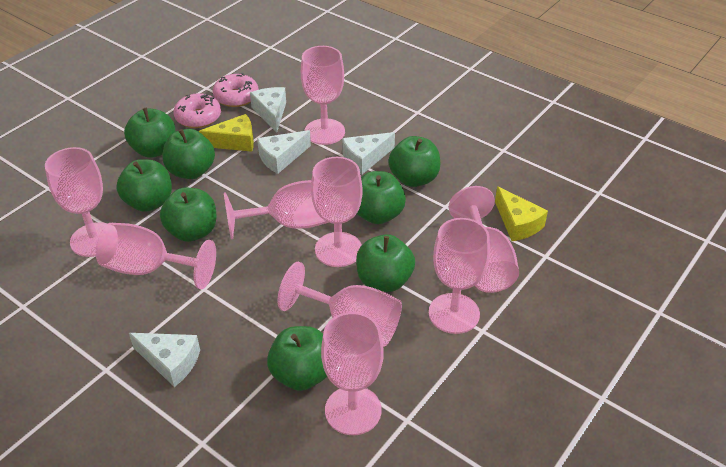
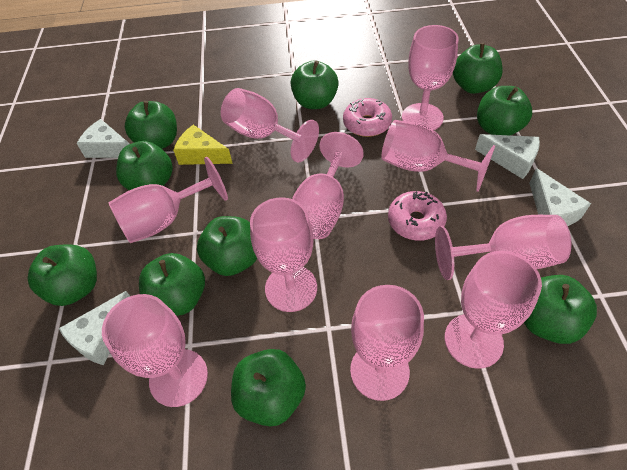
green apple: [116,159,172,212] [124,108,176,158] [160,188,217,242] [163,129,215,179] [267,326,327,391] [356,234,415,292] [357,171,406,224] [388,136,440,187] = 8 -> [27,244,97,306] [116,141,173,190] [125,101,177,149] [139,253,205,316] [197,216,257,276] [231,349,306,426] [290,60,339,109] [453,43,503,94] [477,86,532,135] [524,275,597,344] = 10
pink goblet: [45,147,107,257] [96,223,216,289] [224,180,329,239] [277,262,402,347] [301,46,345,145] [311,157,363,267] [321,312,384,435] [429,218,490,334] [449,186,519,293] = 9 -> [102,294,208,407] [109,157,228,243] [221,88,319,162] [250,197,317,312] [292,132,364,239] [350,285,424,401] [382,120,495,192] [402,25,459,130] [435,215,571,280] [444,251,542,369] = 10
yellow cheese: [198,114,254,152] [495,186,548,241] = 2 -> [173,125,233,165] = 1

